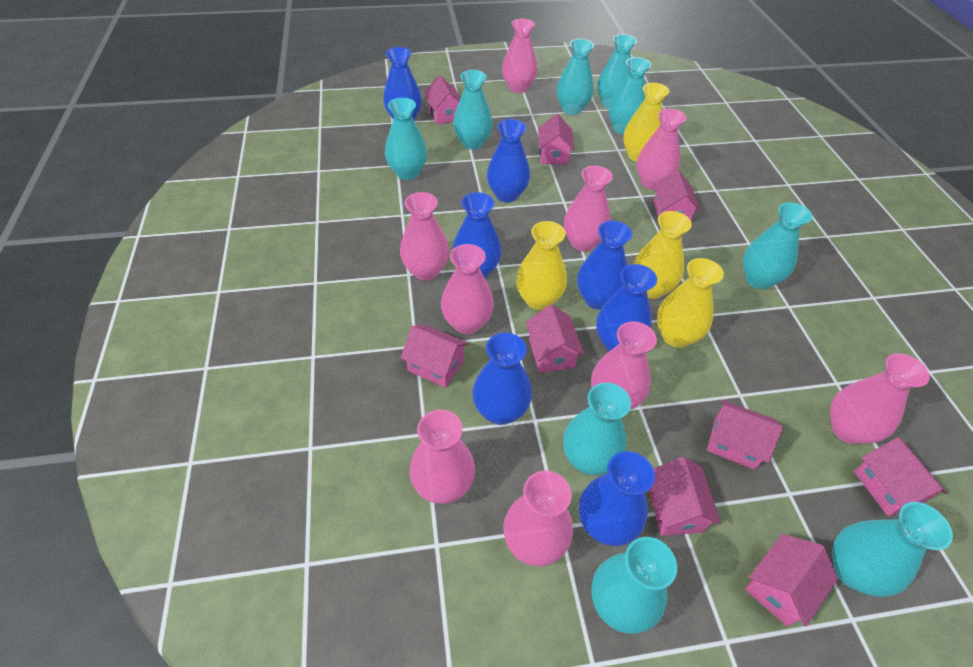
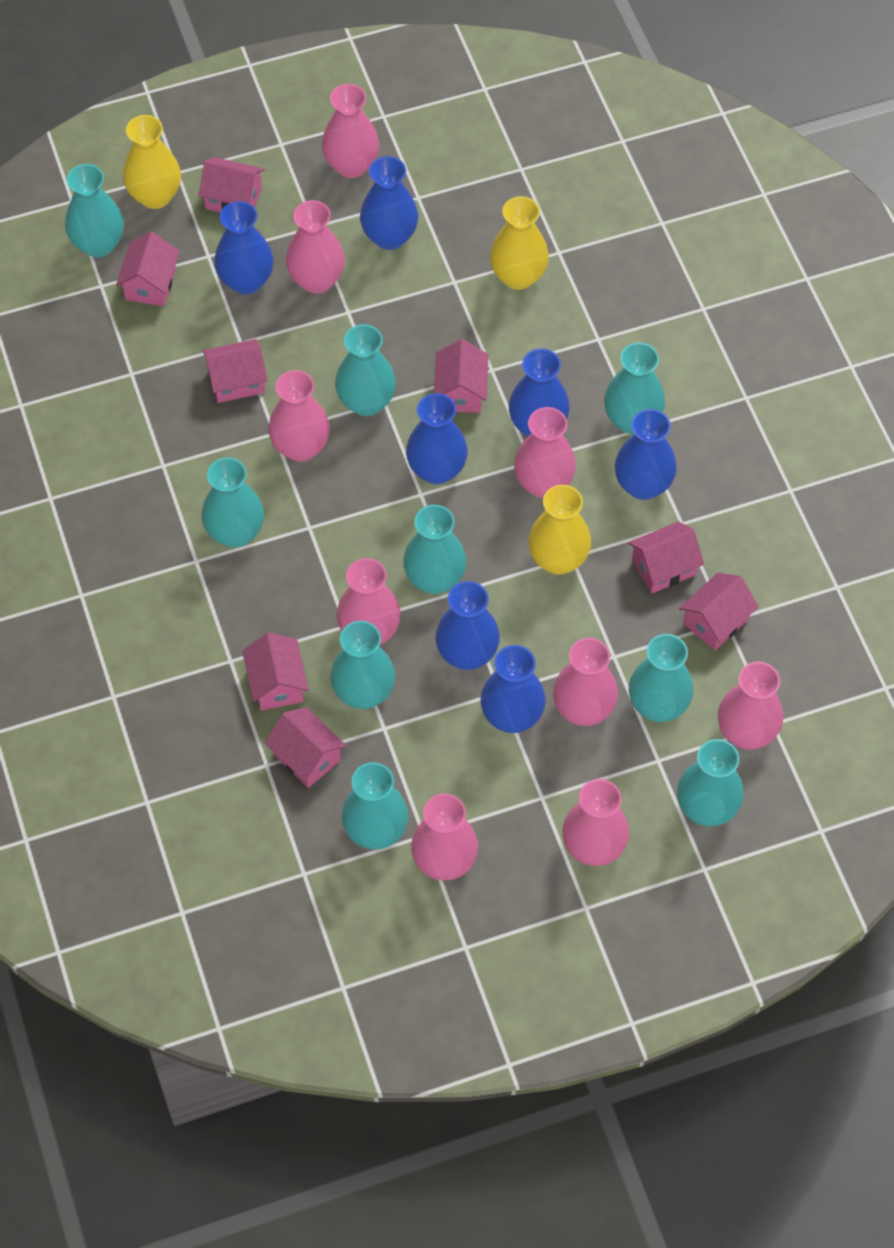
pink house: [401,325,469,388] [424,75,461,125] [526,304,584,373] [538,114,575,165] [649,457,721,536] [654,170,700,220] [707,400,783,470] [745,534,838,627] [854,437,947,516] = 9 -> [116,232,180,306] [199,157,265,212] [203,339,268,403] [242,632,309,711] [264,707,346,788] [434,339,489,413] [628,522,704,594] [679,573,759,650] = 8
yellow vase: [516,221,567,310] [623,83,669,162] [633,211,692,299] [657,258,724,348] = 4 -> [123,115,181,209] [490,196,549,290] [528,485,591,575] = 3

